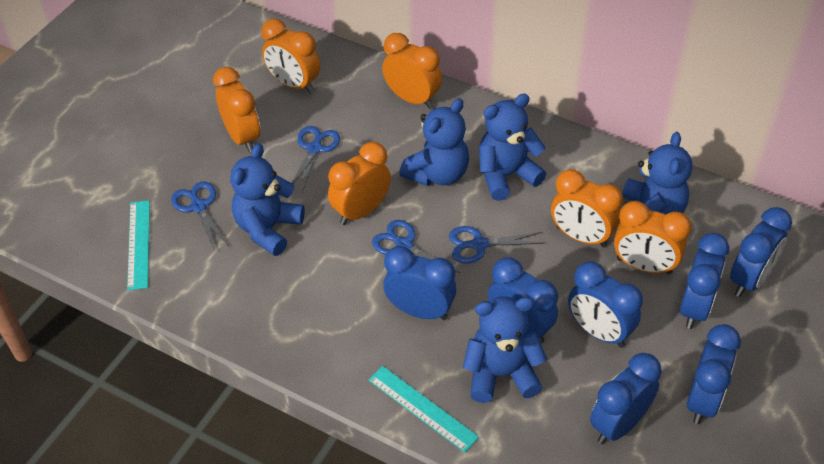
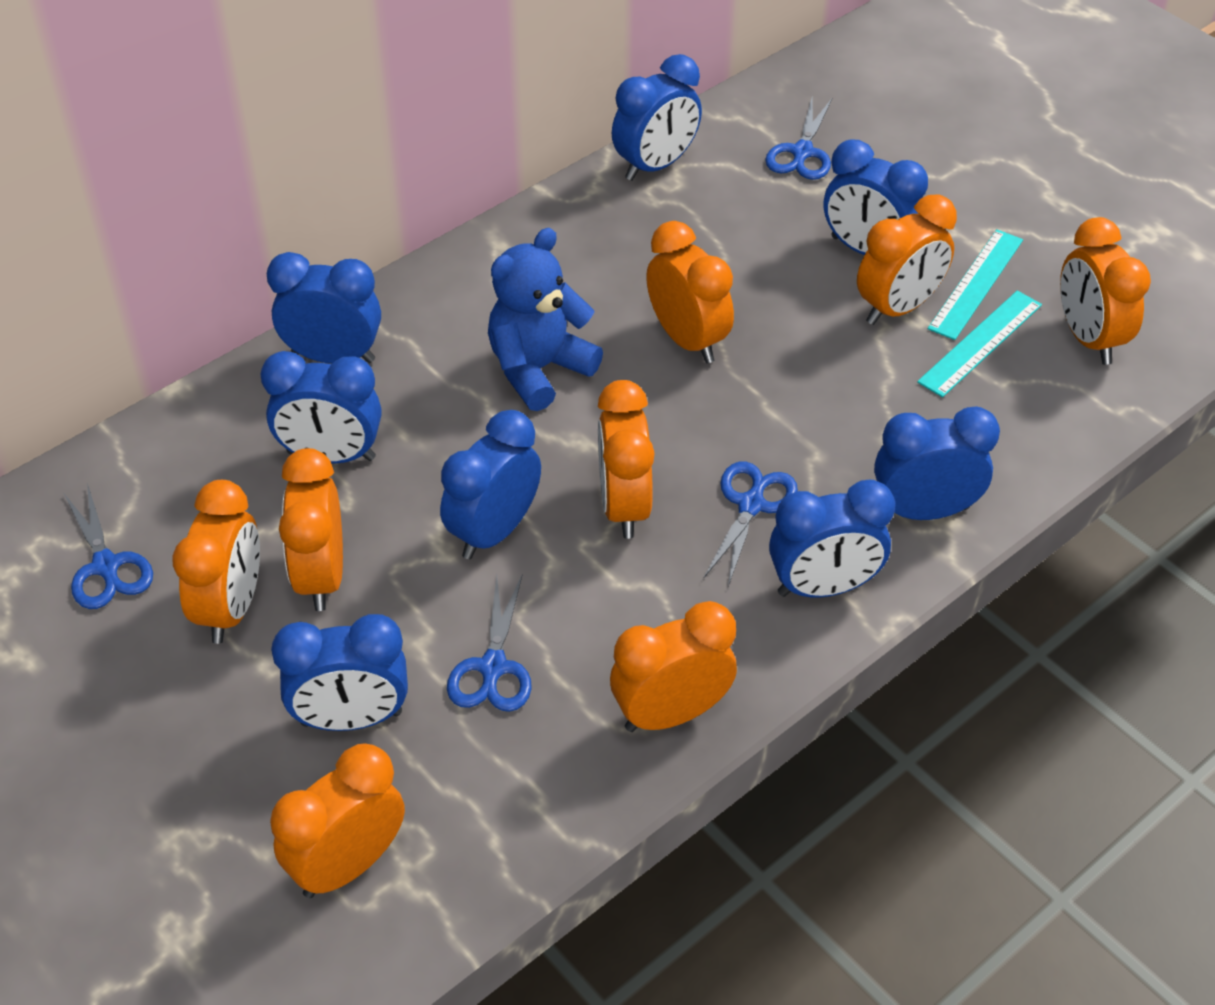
blue clock: [383,246,456,320] [488,257,558,344] [568,262,643,347] [590,353,662,444] [680,233,730,329] [687,324,741,424] [730,207,792,297] = 7 -> [261,351,381,464] [267,252,381,364] [271,614,408,731] [440,410,541,559] [612,54,702,181] [769,480,895,598] [824,140,928,255] [874,406,1000,520] = 8
blue teddy bear: [230,143,305,256] [399,98,469,186] [463,296,547,403] [479,94,546,201] [622,132,692,215] = 5 -> [488,228,603,411] = 1
orange clock: [213,67,261,152] [261,19,320,94] [328,142,391,225] [382,33,442,109] [551,169,623,247] [614,201,691,274] = 6 -> [172,480,260,644] [270,743,405,898] [279,448,343,611] [598,380,655,539] [610,601,737,732] [646,221,734,363] [857,194,957,325] [1060,217,1151,365] = 8

